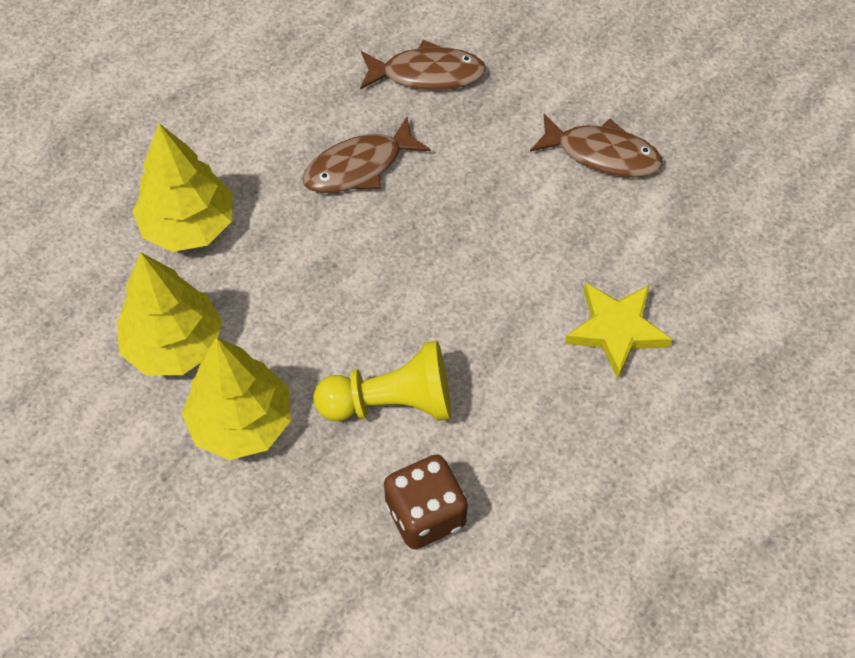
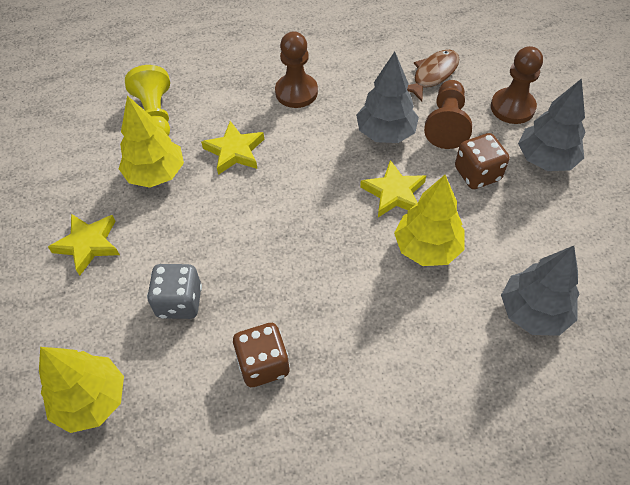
brown dice: [384,455,468,549] = 1 -> [233,323,290,387] [455,133,509,189] = 2
brown fish: [302,117,431,193] [360,40,486,90] [530,114,663,177] = 3 -> [407,50,459,102] = 1
brown pawn: none = 0 -> [275,32,318,108] [424,80,472,149] [491,46,543,124] = 3
grey dice: none = 0 -> [147,264,202,319] = 1
grey tree: none = 0 -> [356,52,419,143] [501,246,580,336] [518,78,586,171] = 3
yellow star: [565,283,672,379] = 1 -> [48,214,120,276] [201,121,264,175] [360,160,426,217] = 3

